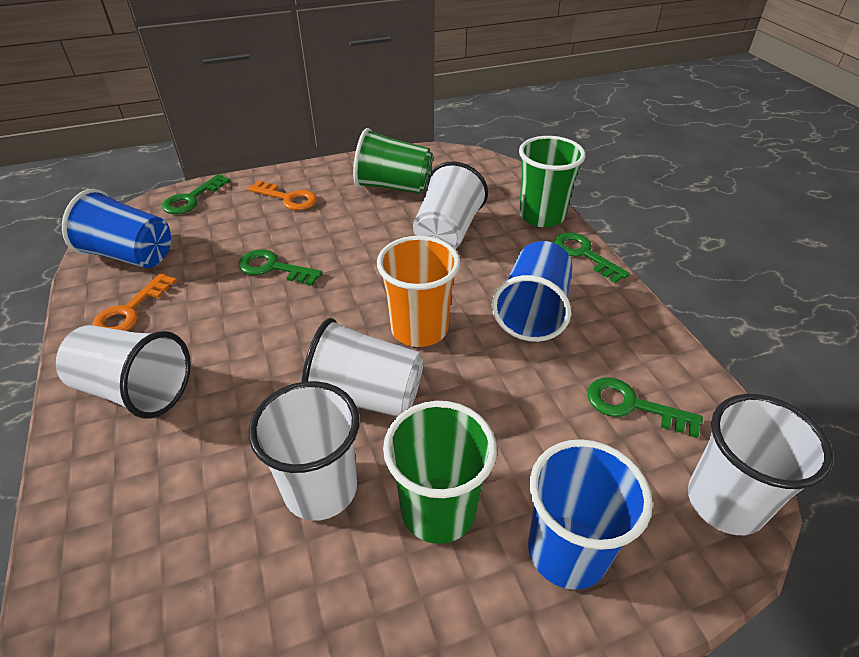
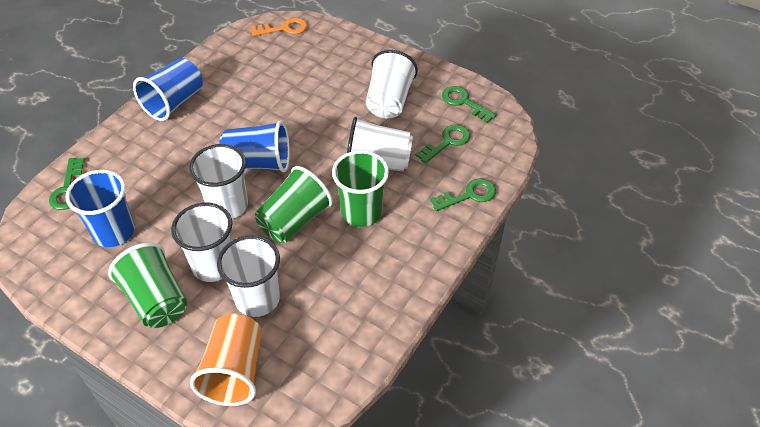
orange key: [93,273,177,331] [248,180,317,210] = 2 -> [251,18,307,36] = 1

